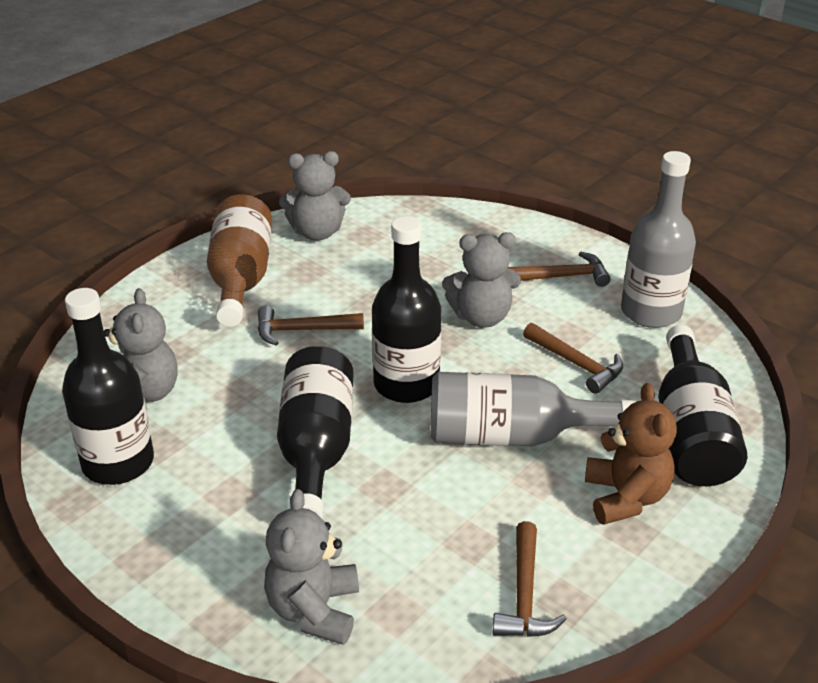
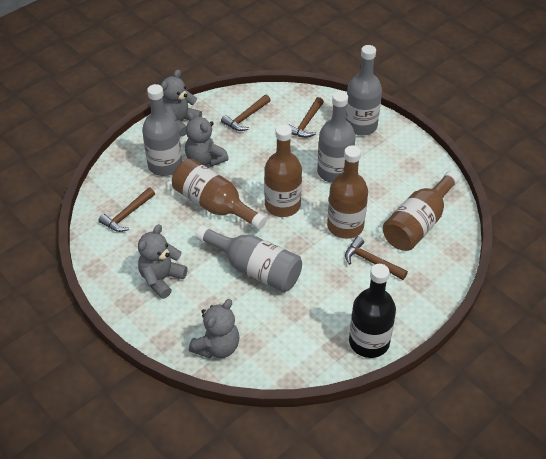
black bottle: [62,288,154,485] [277,346,353,518] [372,216,441,403] [658,325,747,486] = 4 -> [349,264,396,358] = 1
brown bottle: [207,194,272,327] = 1 -> [172,159,267,230] [264,124,302,217] [327,145,368,239] [383,171,459,251] = 4
brown teddy bear: [585,383,677,525] = 1 -> none = 0
grey bottle: [430,372,636,446] [621,151,696,328] = 2 -> [142,84,182,176] [196,225,302,292] [317,91,356,183] [346,45,382,135] = 4

